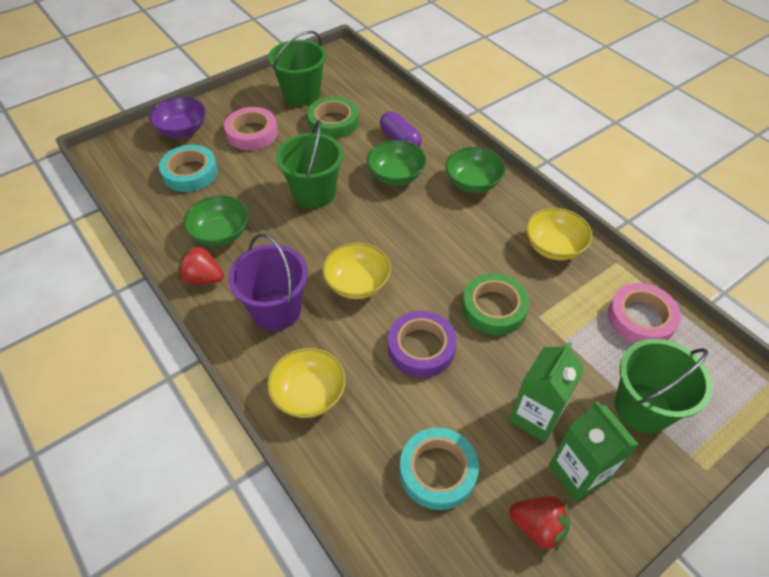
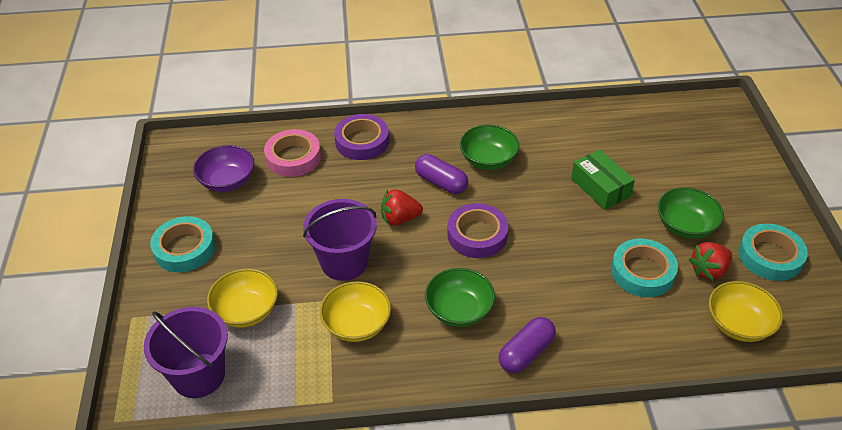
green box: none = 0 -> [571,149,635,210] = 1
green bucket: [268,31,326,106] [276,120,343,208] [615,339,713,433] = 3 -> none = 0
green carton: [509,342,585,442] [549,401,639,502] = 2 -> none = 0
green tape: [307,97,359,139] [462,273,530,336] = 2 -> none = 0
pink tape: [224,107,278,150] [608,283,681,344] = 2 -> [264,129,321,177] = 1
purple bucket: [228,233,308,331] = 1 -> [144,307,228,398] [303,199,377,281] = 2
purple capsule: [380,111,422,147] = 1 -> [415,154,469,194] [498,317,556,373] = 2
purple tape: [388,311,457,378] = 1 -> [334,114,389,160] [447,203,509,258] = 2
turquoise tape: [159,145,218,192] [400,427,479,510] = 2 -> [150,216,215,272] [611,239,678,297] [738,224,808,281] = 3

